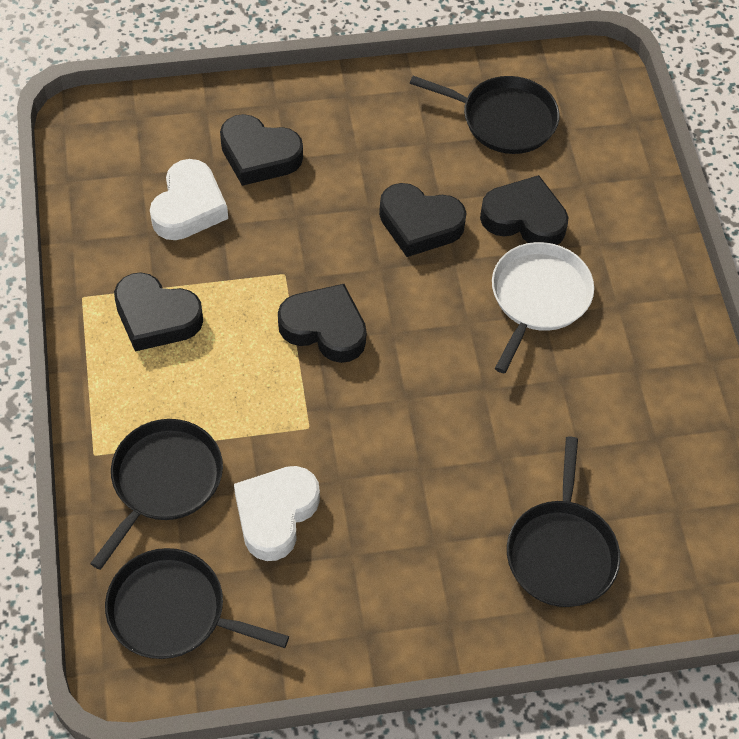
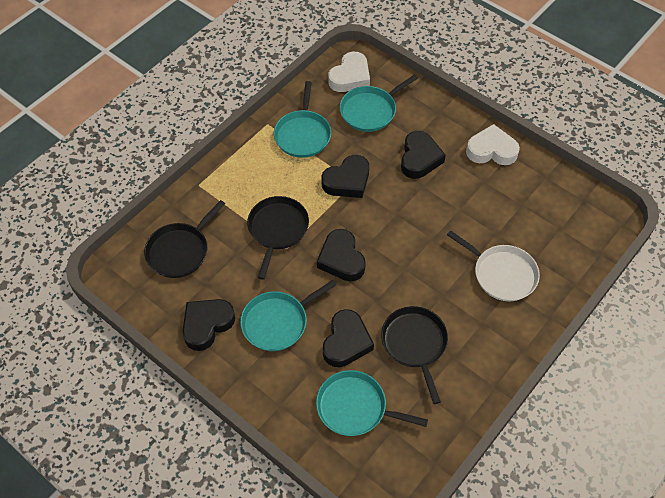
black pan: [90,419,223,570] [105,548,289,659] [410,76,560,154] [507,437,620,607] = 4 -> [144,200,225,278] [247,196,309,280] [381,306,448,404] = 3
turquoise pan: none = 0 -> [240,280,336,351] [274,81,331,158] [316,370,428,436] [340,74,418,132] = 4

